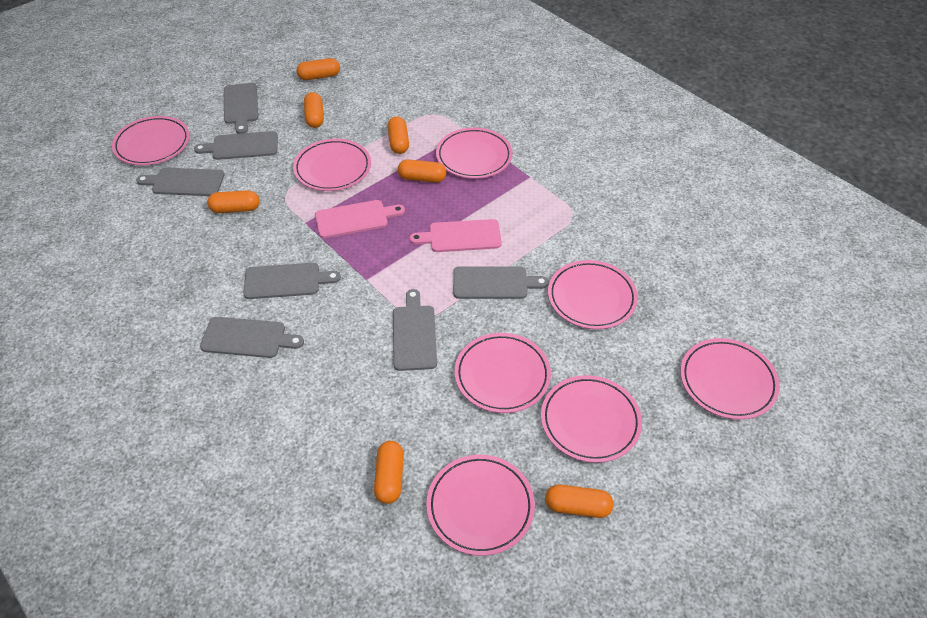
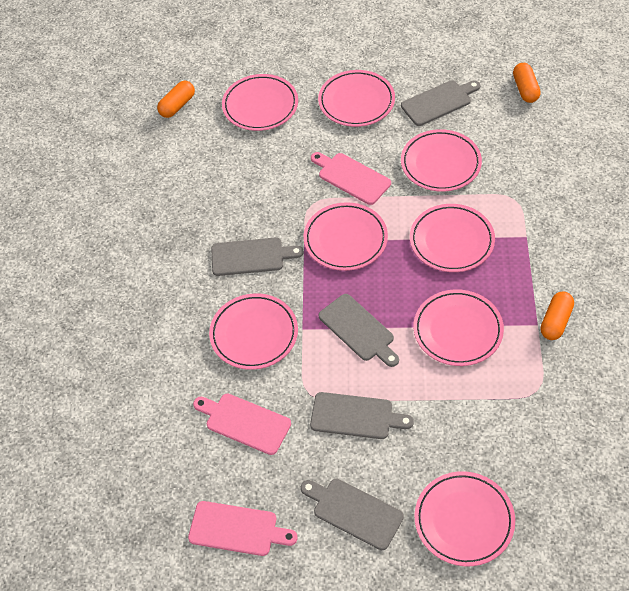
grey cutting board: [136,168,225,196] [194,131,278,160] [200,317,304,358] [224,83,258,134] [243,263,341,299] [393,289,437,371] [453,266,549,299] = 7 -> [211,237,304,276] [301,479,404,550] [310,392,414,439] [318,294,399,367] [401,80,480,126] = 5
orange capsule: [207,190,260,213] [297,58,340,80] [304,92,324,128] [374,441,404,504] [387,116,409,154] [398,159,446,183] [545,485,614,518] = 7 -> [157,81,195,118] [513,63,541,103] [540,291,574,340] = 3
pink cutting board: [315,200,405,238] [410,219,502,252] = 2 -> [188,501,298,556] [193,393,291,455] [311,152,391,205] = 3

